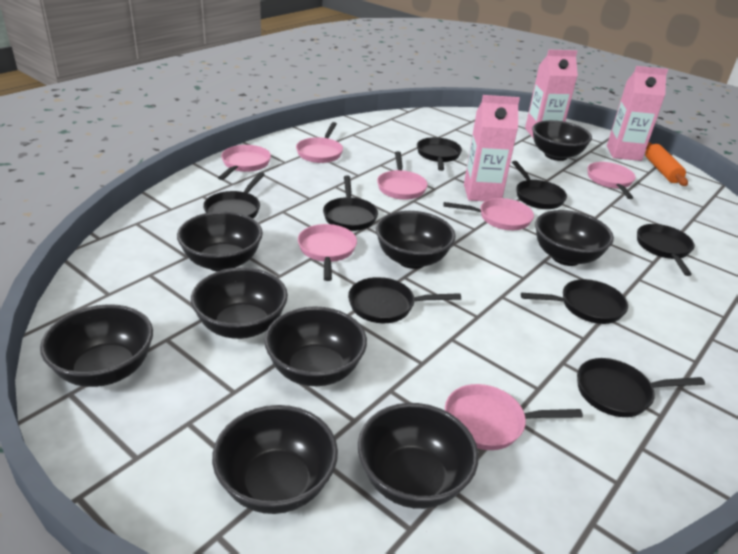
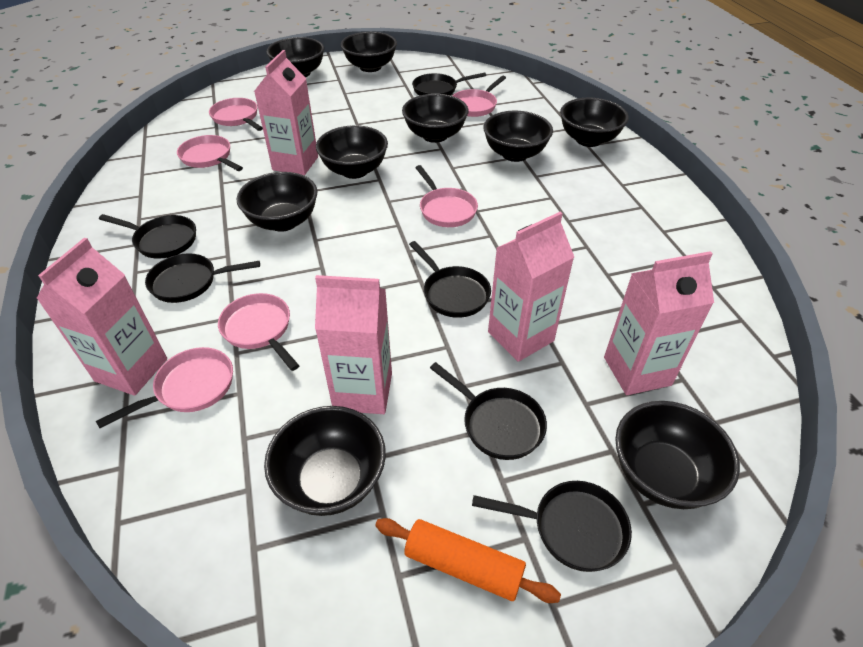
black pan: [203,172,265,218] [323,176,378,231] [348,277,461,323] [417,137,462,171] [512,161,567,209] [521,279,628,324] [577,358,705,417] [637,224,695,276] = 8 -> [99,214,196,259] [145,253,260,303] [409,241,491,318] [412,73,486,96] [430,362,547,460] [472,481,632,572] = 6
pink carton: [464,95,520,201] [525,49,578,139] [607,66,668,161] = 3 -> [36,238,167,396] [254,50,318,175] [315,275,392,414] [488,212,574,362] [604,251,714,395] = 5
pink pan: [218,145,271,180] [296,122,343,163] [298,224,357,281] [377,151,428,200] [444,198,534,230] [445,384,583,450] [588,162,636,199] = 7 -> [96,347,233,428] [177,135,243,171] [209,98,263,131] [218,293,299,371] [415,165,478,227] [452,76,506,117] = 6

